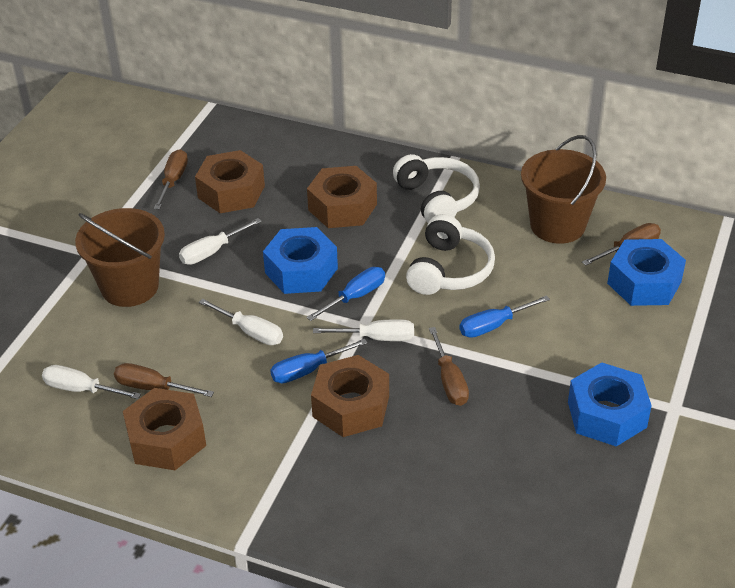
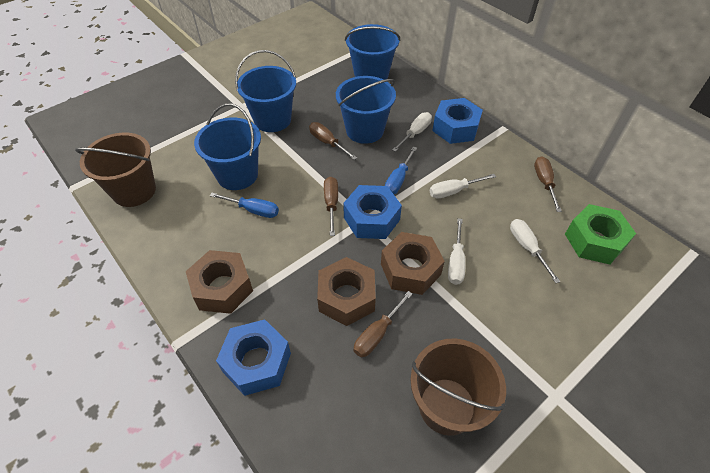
blue bucket: none = 0 -> [194,104,261,190] [235,50,296,132] [336,76,396,144] [345,24,400,80] = 4
blue screwdriver: [270,339,368,383] [307,267,385,321] [459,295,550,338] = 3 -> [210,193,279,218] [385,146,417,194] = 2
brown nut: [123,388,206,470] [195,150,265,213] [307,166,377,228] [311,355,389,437] = 4 -> [186,250,253,314] [317,257,376,326] [381,232,445,295] = 3
green nut: none = 0 -> [565,204,636,265] = 1
white headphones: [393,154,480,223] [406,214,495,295] = 2 -> none = 0

